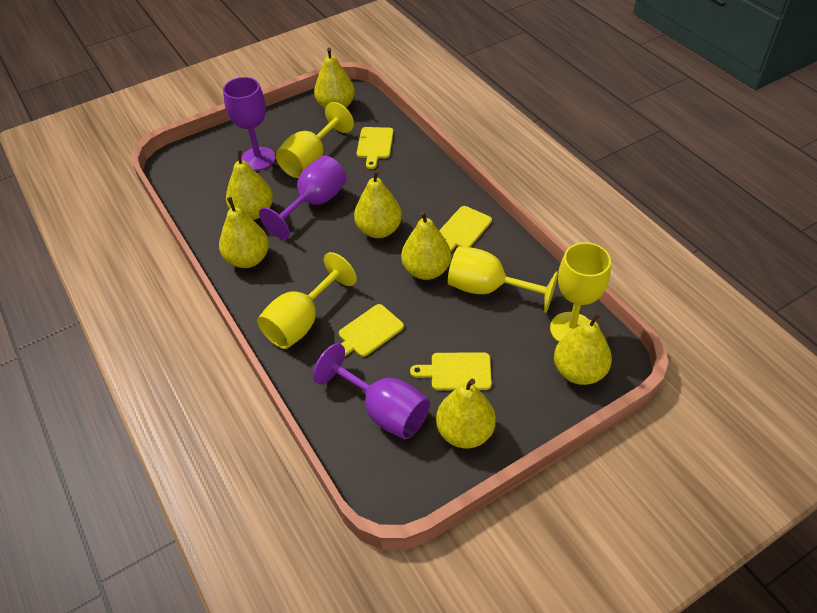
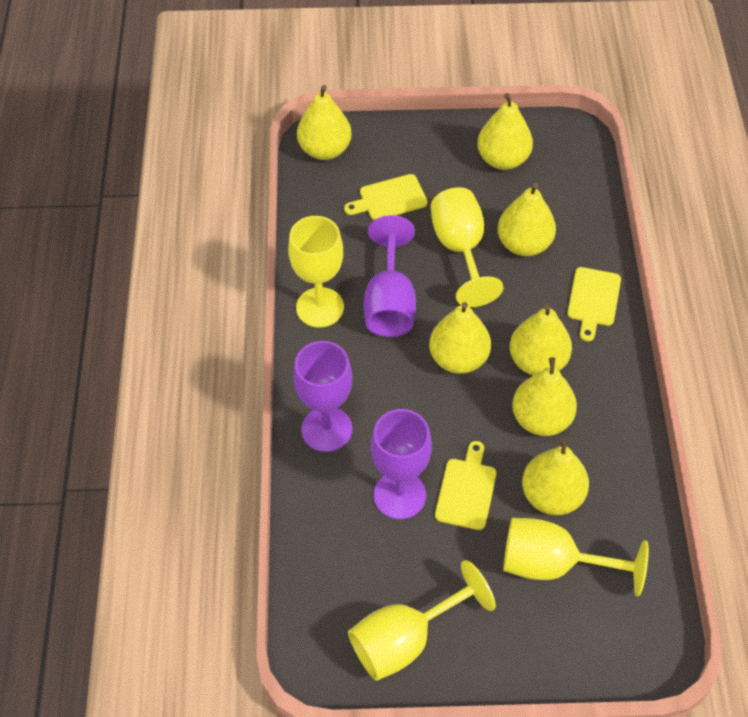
yellow cutting board: [339,304,404,357] [357,127,394,169] [410,352,492,390] [439,206,492,251] = 4 -> [344,174,428,220] [435,441,497,530] [567,267,621,341] = 3

